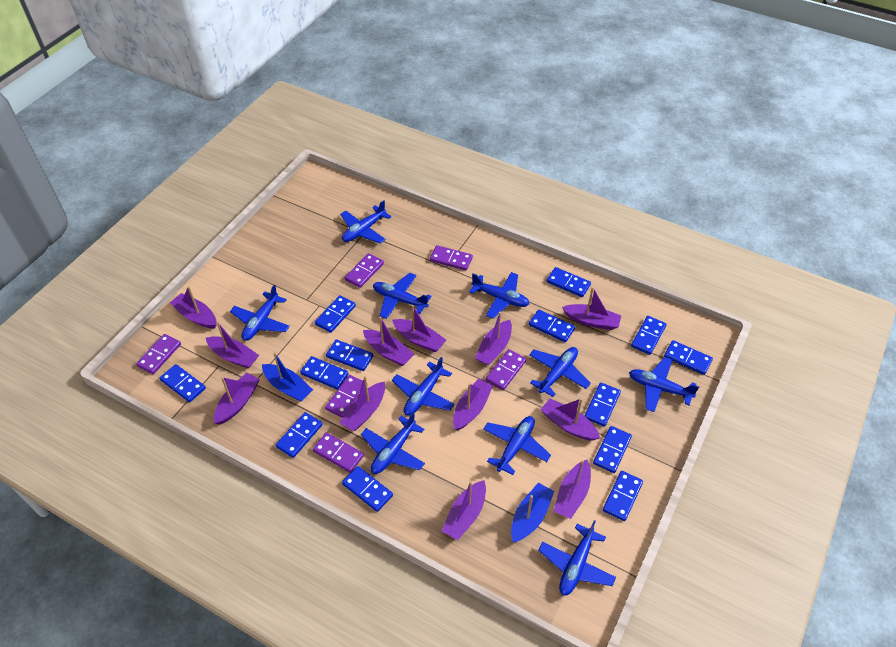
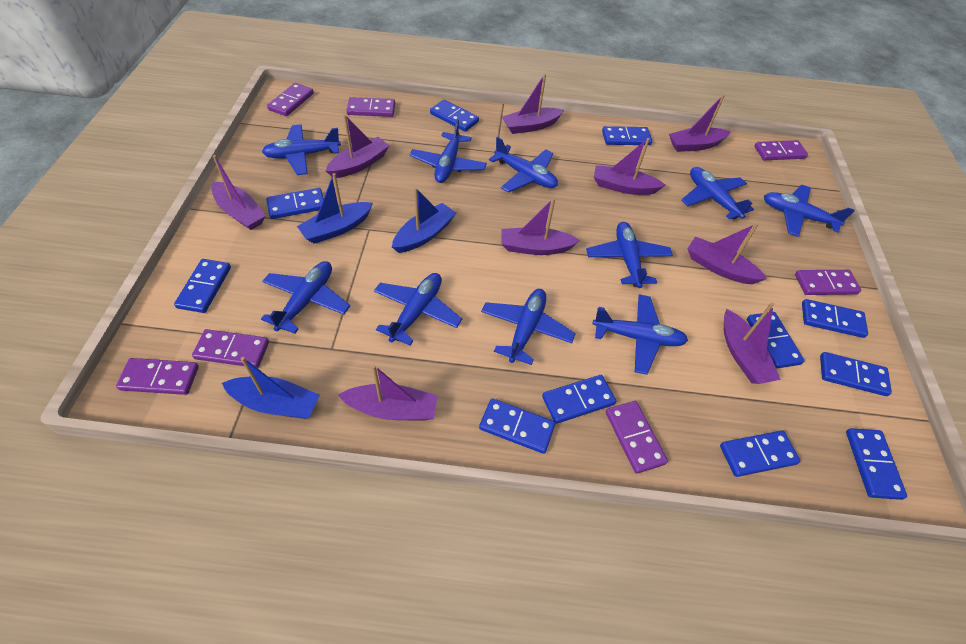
blue boat: [262,352,313,402] [511,483,554,542] = 2 -> [222,357,320,419] [297,173,373,244] [392,187,456,253] = 3
blue domino: [160,364,206,402] [276,412,323,458] [300,356,349,390] [315,295,356,333] [326,340,373,371] [342,466,393,512] [529,310,575,342] [547,267,591,297] [584,383,621,427] [593,426,632,473] [603,471,643,521] [631,316,666,355] [664,340,713,375] = 13 -> [174,259,231,313] [266,188,324,219] [430,100,479,132] [479,398,555,454] [542,375,616,424] [602,126,652,145] [720,431,801,477] [747,312,804,369] [802,299,868,338] [820,352,892,396] [846,428,907,500] = 11
purple boat: [170,286,217,328] [206,322,259,369] [214,373,260,425] [340,376,385,431] [363,317,415,366] [392,305,446,352] [442,480,486,540] [453,379,493,431] [475,312,512,366] [541,398,600,441] [554,459,591,519] [562,287,621,330] = 12 -> [211,155,266,230] [325,115,390,178] [338,365,438,421] [501,198,580,255] [502,74,564,134] [594,138,665,195] [669,95,731,152] [688,223,767,284] [724,302,781,384] = 9
purple domino: [136,334,181,374] [313,432,364,473] [325,375,363,418] [345,253,384,288] [430,245,473,271] [486,349,526,390] = 6 -> [116,358,199,395] [192,329,269,368] [267,83,314,116] [346,97,395,117] [606,401,668,474] [755,140,808,160] [795,270,861,295] = 7

